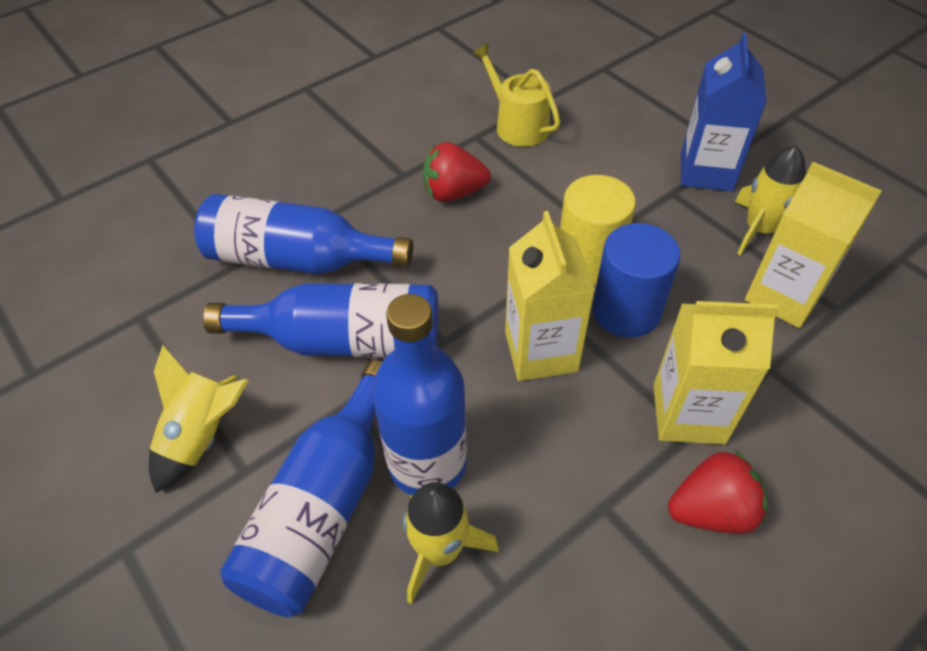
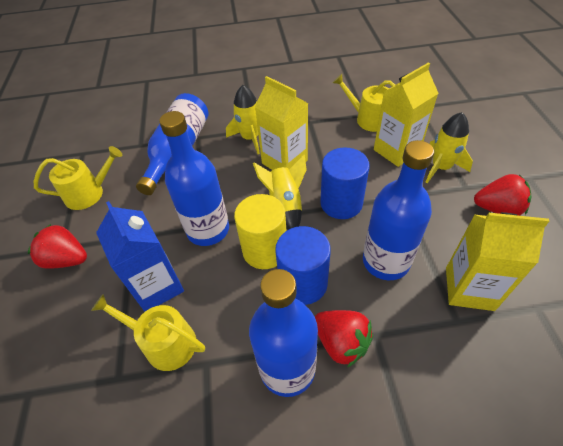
blue cylinder: [593,223,680,338] = 1 -> [275,226,331,305] [320,148,370,219] = 2
red strawberry: [423,142,491,202] [668,450,768,534] = 2 -> [28,224,87,269] [315,310,373,367] [474,174,531,216] = 3
yellow watering can: [472,43,561,147] = 1 -> [34,146,122,210] [91,294,205,371] [333,74,395,132] = 3

